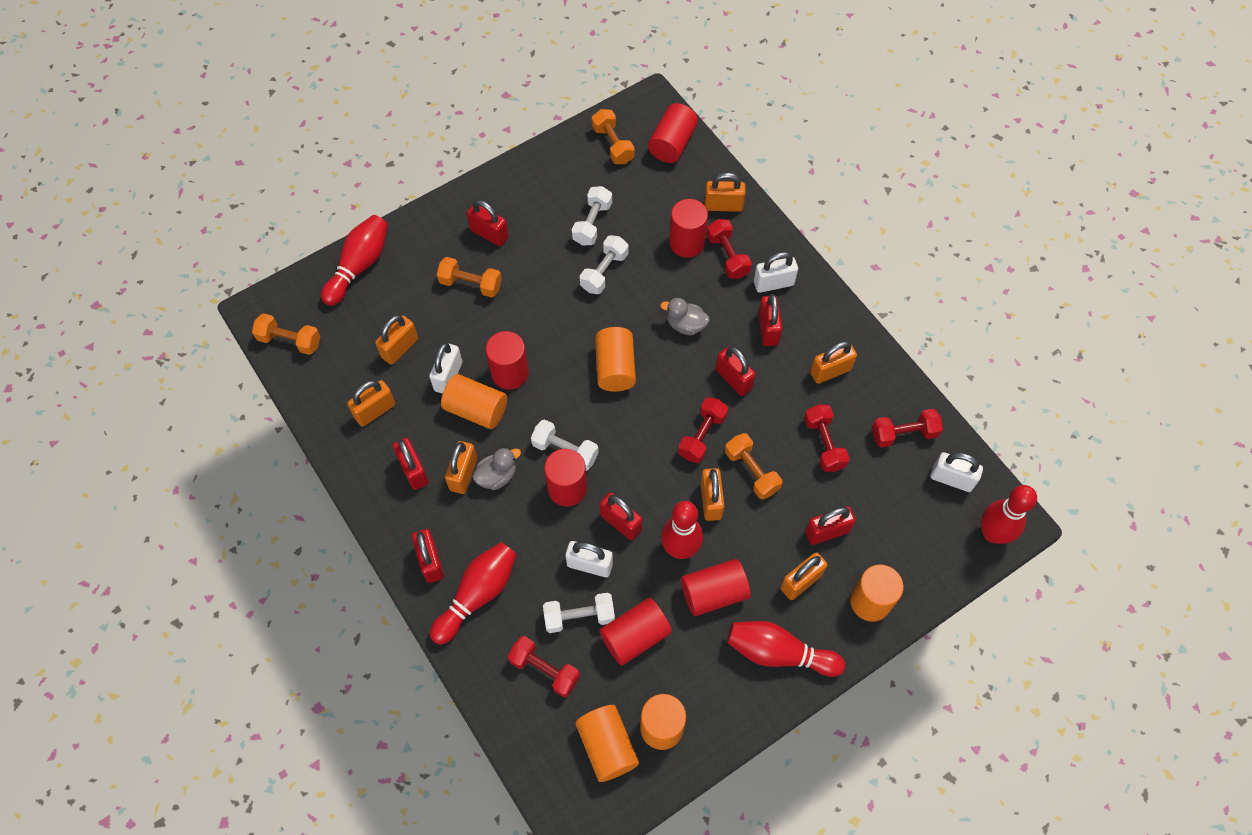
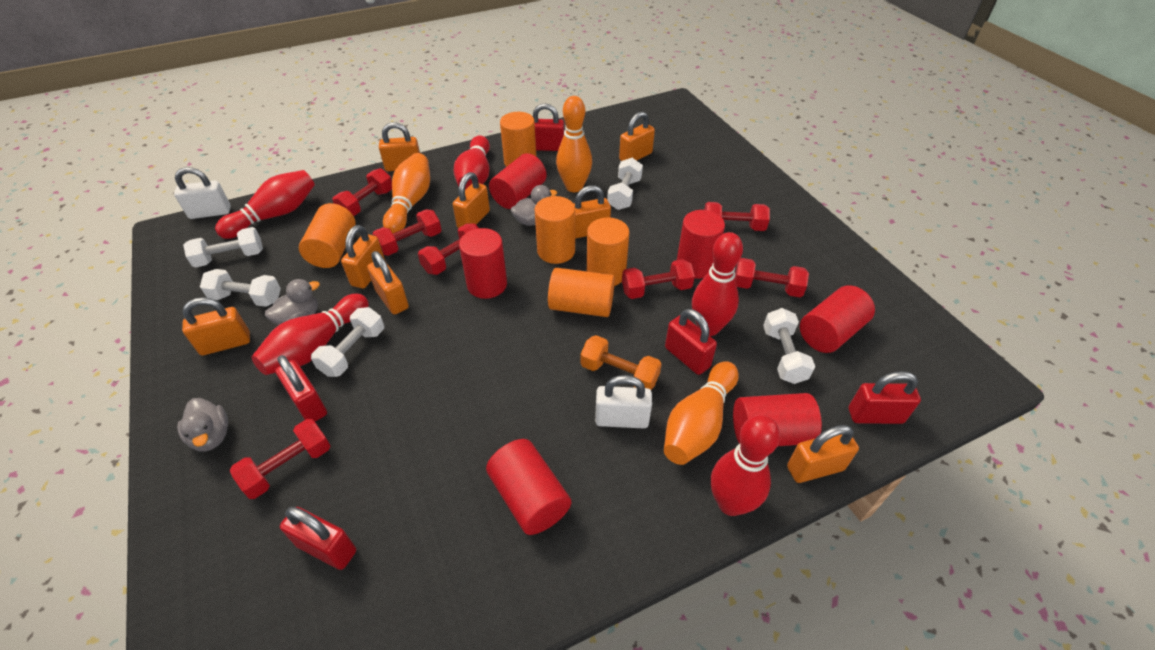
grey duck: [472,448,521,490] [660,298,710,335] = 2 -> [177,398,228,452] [265,279,320,325] [511,185,557,226] = 3
orange bowling pin: none = 0 -> [383,153,430,234] [556,96,592,192] [664,361,739,465] = 3
orange dumbbell: [252,313,320,355] [437,257,502,297] [592,109,634,164] [725,433,782,500] = 4 -> [581,335,662,390] = 1
orange padlock: [347,380,395,427] [375,315,418,365] [445,441,477,494] [700,468,725,521] [705,172,746,212] [780,552,828,600] [810,341,857,384] = 7 -> [182,297,250,355] [341,225,385,289] [367,251,409,315] [379,122,420,171] [453,172,490,228] [574,185,611,239] [619,112,655,161] [787,425,859,483] = 8
red dumbbell: [508,636,580,697] [678,397,728,463] [707,219,752,279] [804,404,850,472] [872,409,943,448] = 5 -> [230,419,331,499] [332,168,392,216] [372,209,441,256] [418,224,478,275] [622,259,695,299] [704,202,770,231] [735,258,809,297] = 7
red padlock: [392,438,429,490] [412,529,444,583] [467,200,508,246] [600,492,642,541] [716,346,756,396] [758,294,782,346] [805,506,856,545] = 7 -> [275,355,327,422] [280,507,356,570] [533,103,564,151] [665,309,717,375] [849,371,921,424] = 5
white dumbbell: [531,419,599,471] [543,593,615,633] [572,186,612,246] [580,235,628,294] = 4 -> [183,227,263,268] [200,269,281,307] [311,307,384,377] [607,158,643,210] [763,308,815,384] = 5
white padlock: [429,342,462,394] [565,541,613,577] [754,252,798,293] [930,452,983,492] = 4 -> [174,167,231,219] [595,375,652,429] = 2

